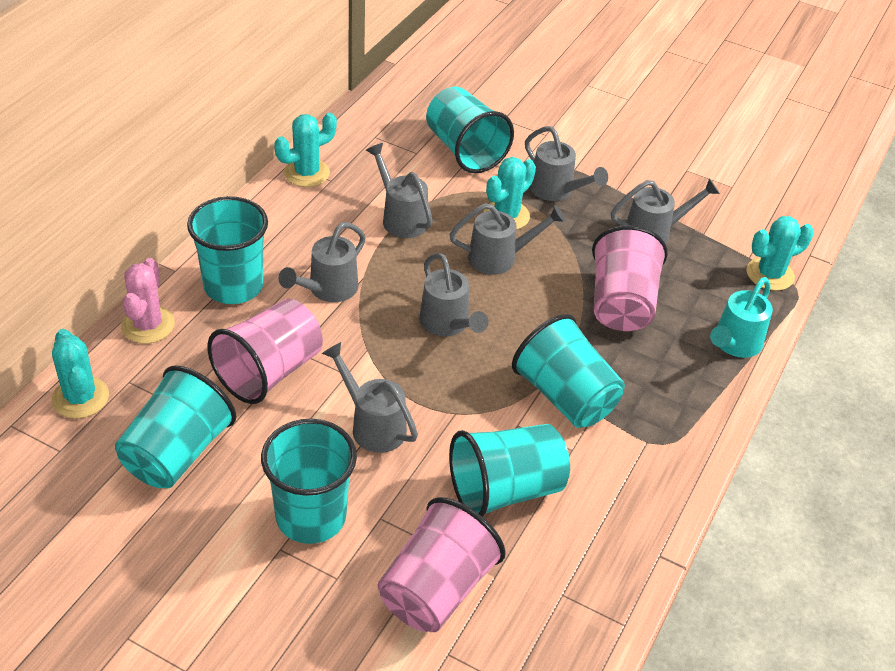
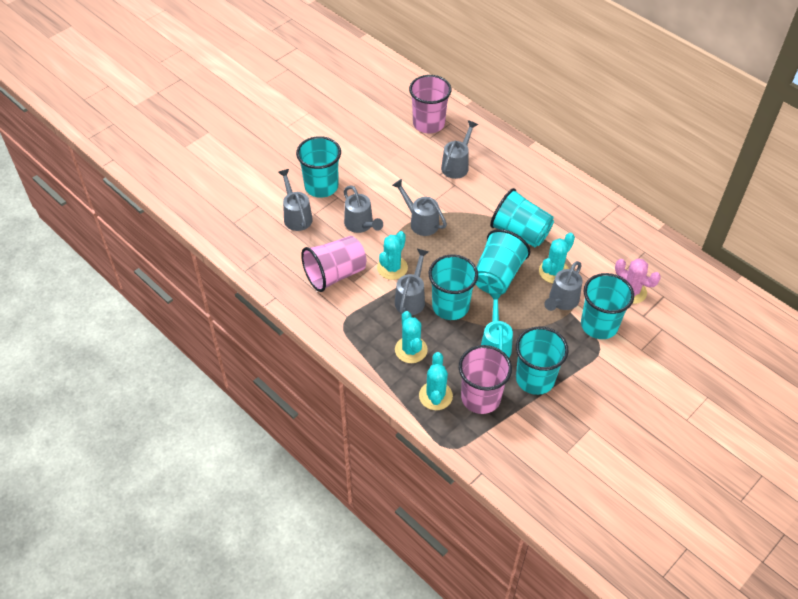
grey watering can: [278,222,366,302] [322,342,418,453] [366,143,433,238] [419,253,489,336] [449,203,565,275] [525,126,608,201] [611,178,720,244] = 7 -> [278,169,313,231] [344,185,383,233] [392,179,447,236] [395,249,429,315] [441,120,478,179] [544,261,583,311] = 6

